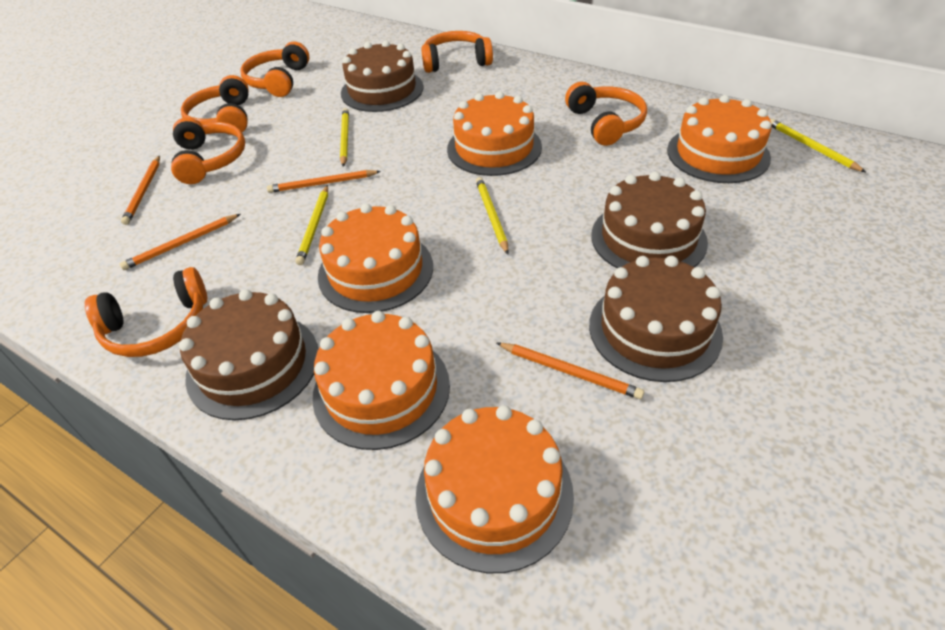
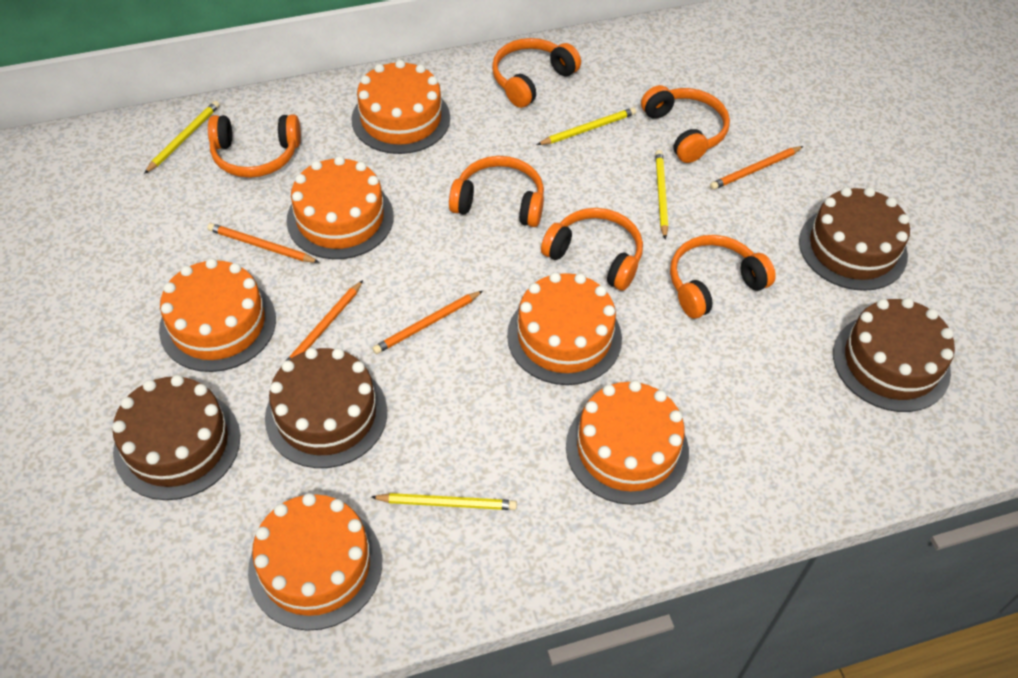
orange cake: [312,311,450,450] [318,204,433,313] [416,405,574,573] [447,91,542,176] [667,95,772,183] = 5 -> [159,258,276,372] [248,493,382,631] [286,156,394,259] [351,60,450,154] [507,272,622,385] [566,380,689,505] = 6

